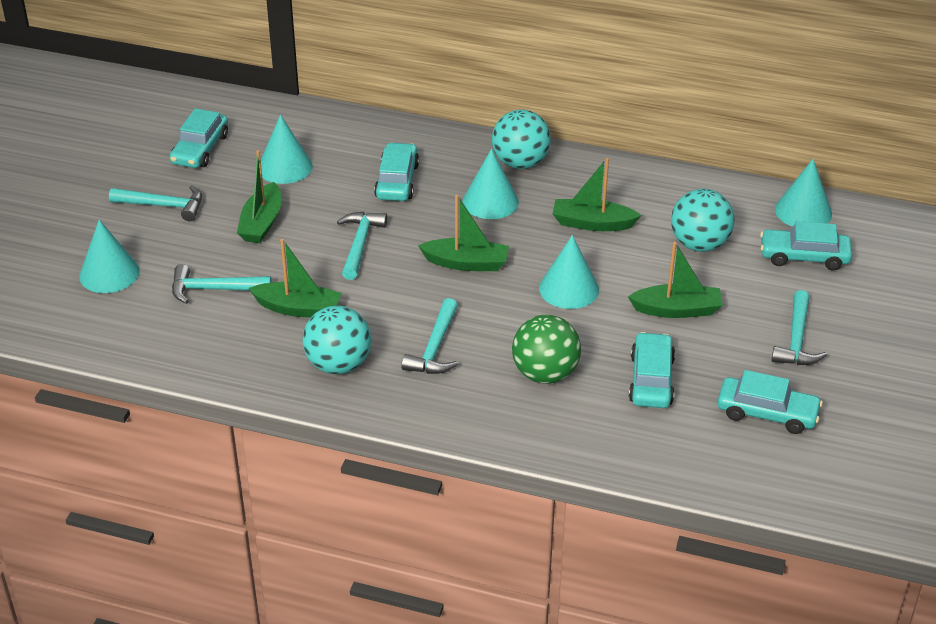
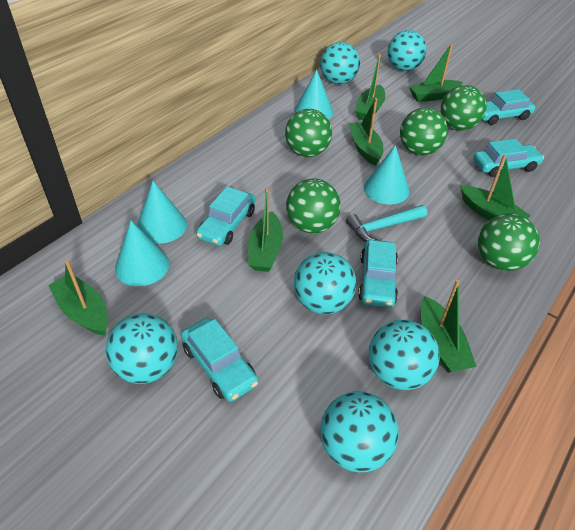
green ball: [512,315,581,384] = 1 -> [285,109,332,157] [286,178,341,233] [400,108,448,155] [440,85,486,131] [478,213,540,271] = 5
green boat: [237,150,281,243] [248,239,342,318] [418,195,509,271] [553,158,642,231] [628,242,723,318] = 5 -> [48,260,108,336] [248,187,283,272] [349,98,383,166] [355,54,385,120] [409,44,463,102] [421,280,477,373] [460,154,531,220] = 7
turquoise ball: [302,305,371,374] [492,110,551,169] [671,189,734,252] = 3 -> [106,313,178,384] [294,252,356,314] [320,42,360,84] [320,391,399,472] [369,320,440,390] [388,30,427,71] = 6
turquoise cone: [79,220,140,293] [261,115,313,184] [462,149,519,219] [539,235,599,309] [775,159,832,227] = 5 -> [115,221,169,286] [137,181,187,244] [294,69,333,120] [364,145,409,204] = 4
turquoise hammer: [109,185,202,221] [172,264,272,304] [337,212,387,280] [401,298,458,374] [771,290,827,365] = 5 -> [346,205,427,242] = 1

